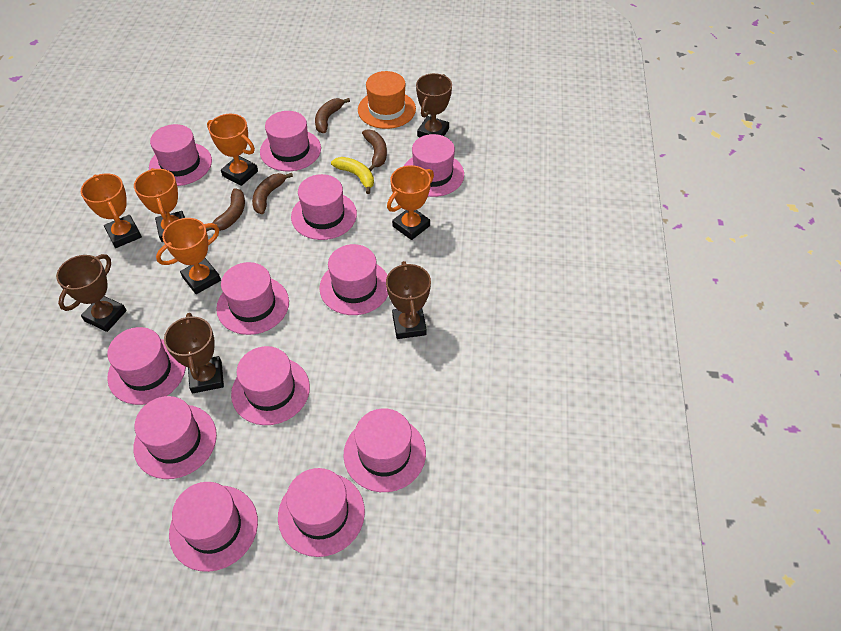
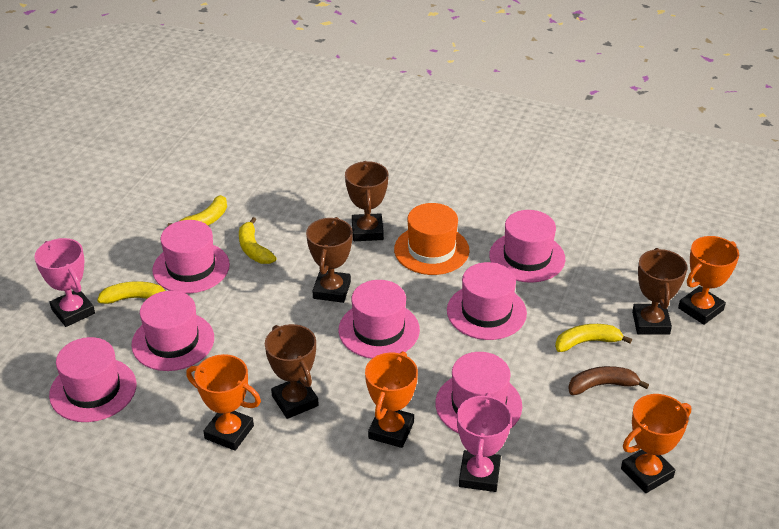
brown banana: [206,188,245,231] [252,173,293,214] [315,98,350,133] [362,129,387,171] = 4 -> [568,366,649,395] = 1
orange trophy: [81,173,142,248] [134,168,185,242] [156,218,221,294] [207,114,258,186] [387,165,434,240] = 5 -> [186,354,261,451] [365,351,418,448] [621,394,691,493] [678,236,739,325] = 4
pink hat: [107,327,186,405] [133,396,217,479] [149,124,212,186] [169,482,258,572] [216,262,289,335] [231,346,310,425] [260,111,321,171] [278,468,365,557] [291,174,357,240] [319,244,388,315] [344,408,426,492] [404,134,464,197] = 12 -> [49,337,137,422] [131,291,214,371] [152,220,230,293] [339,280,420,359] [435,352,522,433] [447,262,527,340] [489,210,565,283] = 7
pink trophy: none = 0 -> [34,238,95,327] [457,393,512,492] = 2
yellow banana: [331,157,374,194] = 1 -> [97,281,166,304] [168,195,227,226] [239,217,276,264] [555,324,632,352] = 4

